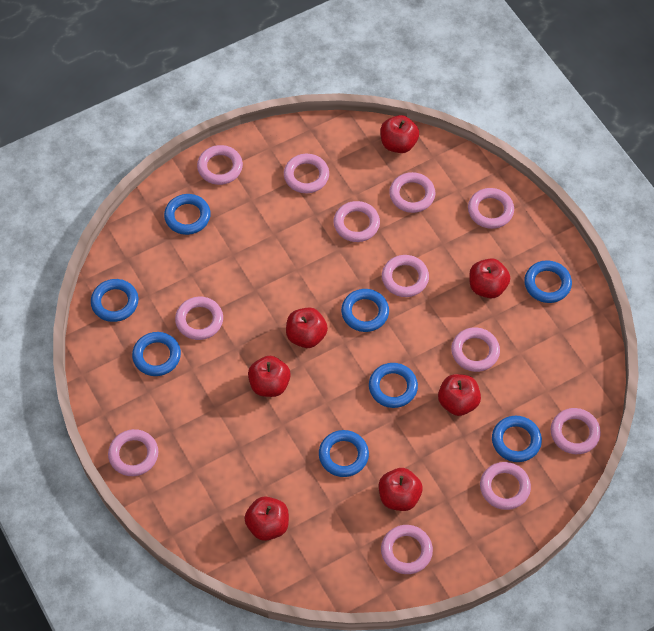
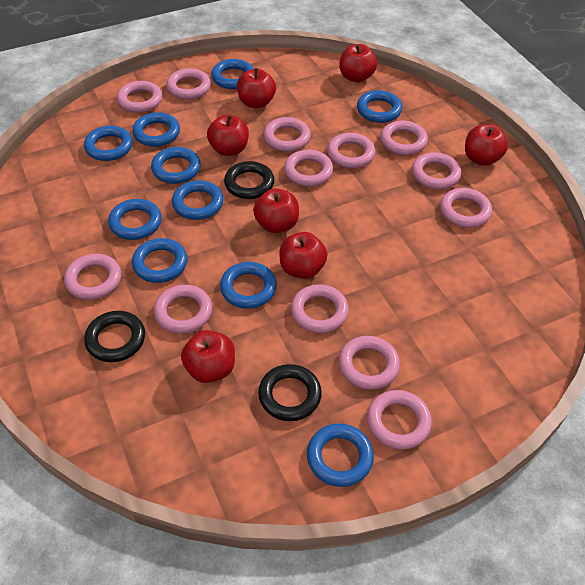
black ring: none = 0 -> [84,311,145,362] [224,161,274,199] [258,364,322,421] = 3
blue ring: [91,279,138,322] [132,332,181,376] [164,194,211,235] [319,430,369,477] [341,289,389,332] [369,363,418,408] [492,416,542,462] [524,260,572,303] = 8 -> [84,126,133,161] [108,199,162,240] [132,112,180,147] [132,238,187,283] [151,147,201,184] [172,180,224,220] [211,59,254,89] [220,262,277,309] [307,423,374,487] [357,90,402,123] = 10
pink ring: [108,429,158,476] [175,297,223,340] [197,145,243,185] [284,154,329,193] [334,201,380,242] [381,525,433,574] [382,255,429,297] [389,172,435,213] [451,328,500,372] [468,188,514,229] [480,462,531,510] [551,408,601,454] = 12 -> [64,254,121,300] [117,81,162,113] [154,285,212,334] [166,68,211,99] [264,117,311,152] [284,150,333,187] [291,284,349,333] [327,133,375,168] [339,336,400,390] [367,390,432,450] [380,121,428,155] [412,152,462,189] [440,188,492,228] = 13

